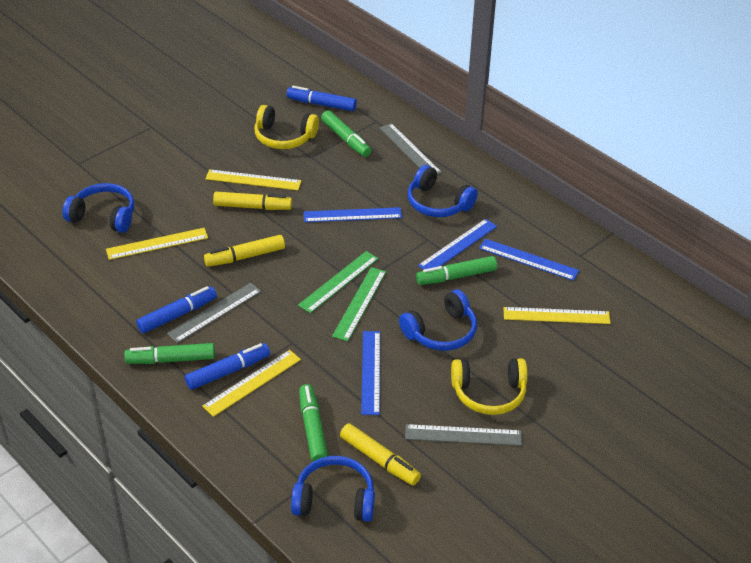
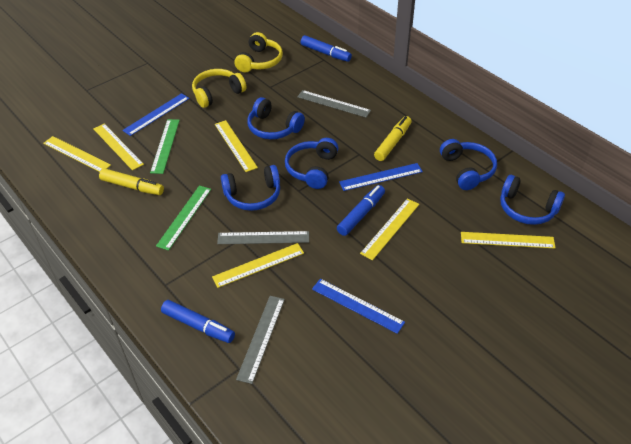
blue headphones: [62,183,134,233] [291,456,375,522] [399,289,477,351] [408,165,478,217] = 4 -> [221,165,280,211] [247,97,305,139] [285,138,339,189] [440,139,497,190] [500,175,565,225] = 5
blue ruler: [304,207,402,222] [361,331,380,415] [418,219,497,270] [479,239,579,281] = 4 -> [122,93,190,136] [312,279,405,334] [339,163,423,191] = 3
green marker: [124,343,215,364] [299,384,328,462] [321,110,372,157] [416,256,497,285] = 4 -> none = 0
yellow marker: [204,235,285,267] [213,192,292,210] [340,423,421,486] = 3 -> [99,168,164,195] [374,116,412,161] = 2
yellow ruler: [106,228,208,260] [202,350,301,417] [205,169,301,190] [504,307,611,324] = 4 -> [43,136,111,172] [93,124,144,170] [212,243,304,288] [215,120,258,172] [360,198,419,260] [461,232,556,249] = 6

